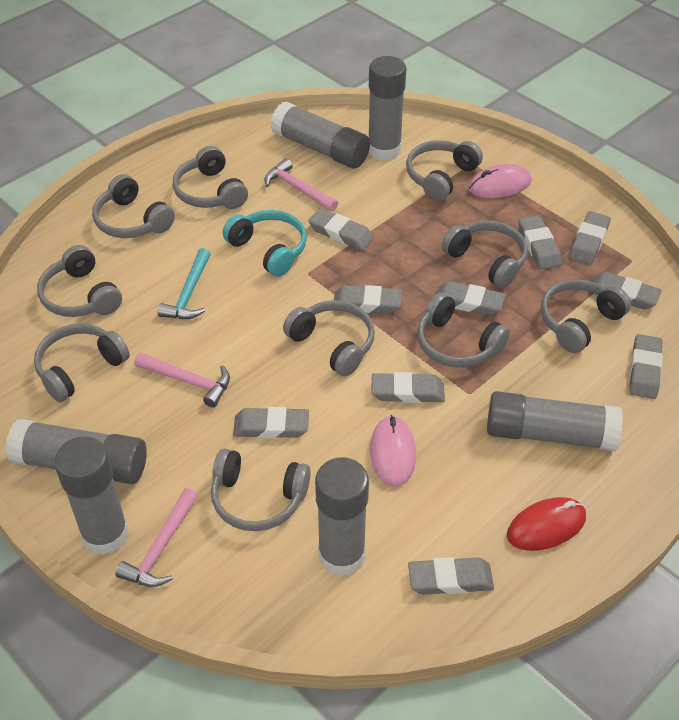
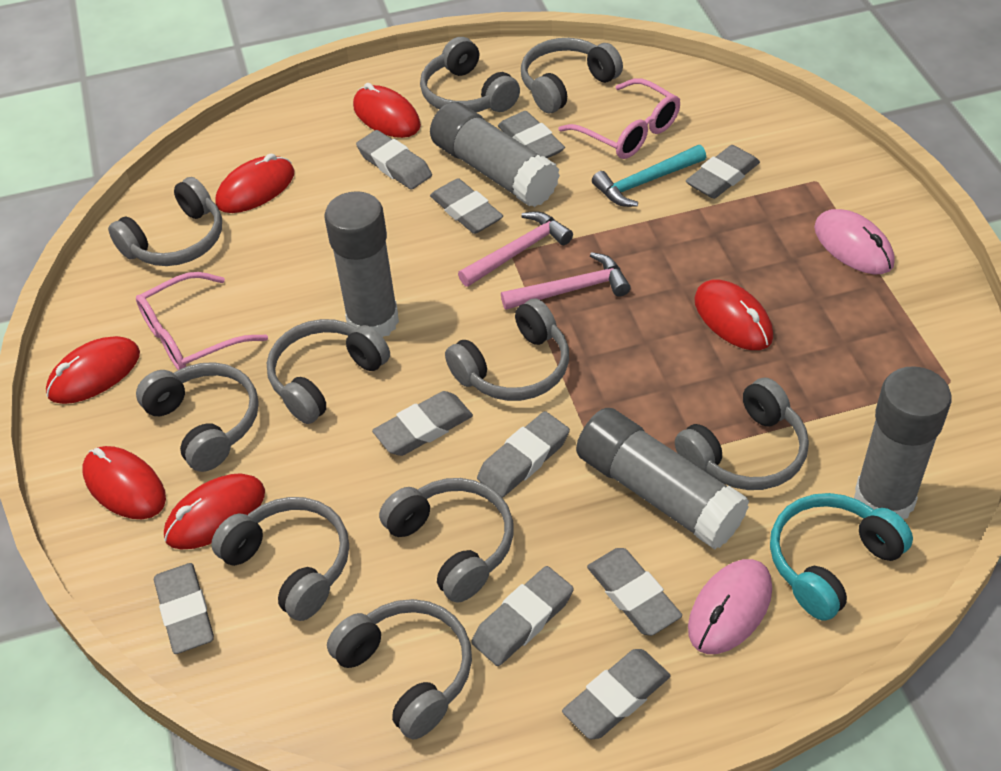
grey glue stick: [6,419,147,484] [54,436,129,555] [271,101,370,169] [315,457,369,576] [369,56,406,161] [487,391,623,451] = 6 -> [325,191,399,337] [430,102,560,207] [576,408,749,550] [854,366,952,519] = 4
pink glasses: none = 0 -> [136,272,268,370] [558,78,680,159] = 2
pink hammer: [115,488,198,587] [134,352,230,408] [264,158,338,212] = 3 -> [458,211,573,287] [501,252,631,310] = 2
red mouse: [507,497,586,551] = 1 -> [46,336,140,404] [82,446,166,519] [164,473,265,549] [215,154,294,213] [353,83,421,138] [694,280,773,350] = 6

